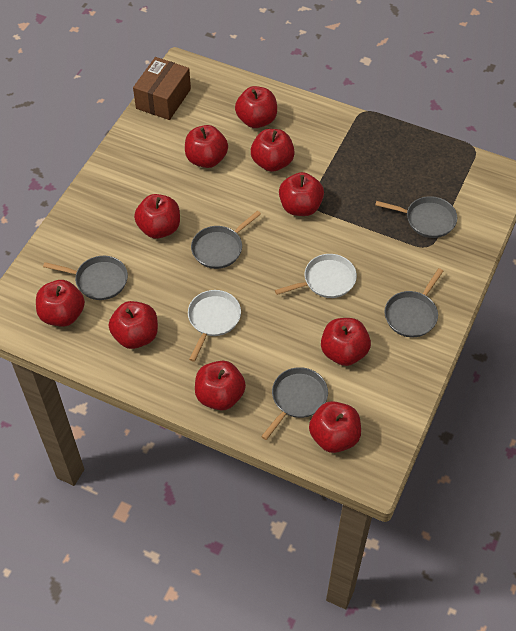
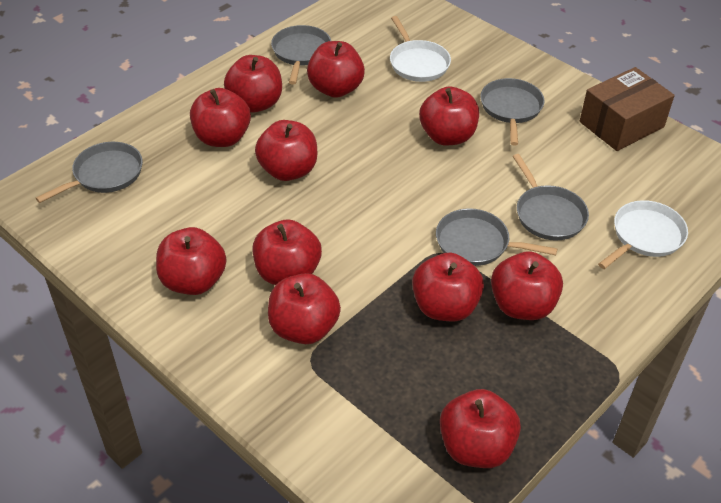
red apple: [36,280,85,327] [109,301,158,349] [134,194,180,239] [185,125,228,168] [195,361,246,411] [235,86,277,128] [251,129,295,172] [279,172,324,216] [309,401,361,453] [321,318,371,366] = 10 -> [156,227,226,295] [190,88,251,147] [224,55,282,112] [253,219,322,285] [255,120,317,181] [268,273,341,344] [307,41,365,98] [412,253,484,321] [419,86,479,145] [440,389,521,468] [491,251,563,320] = 11

